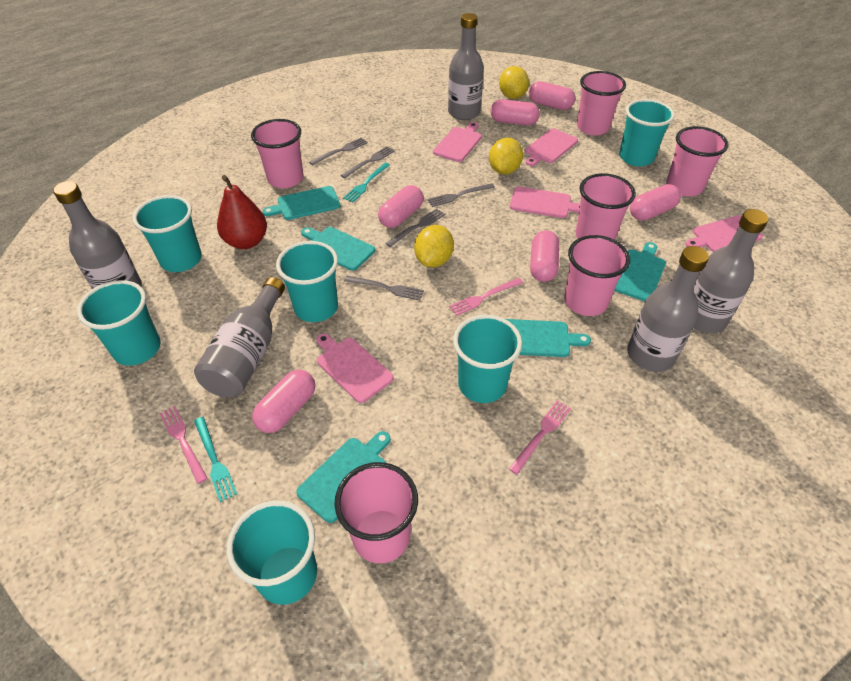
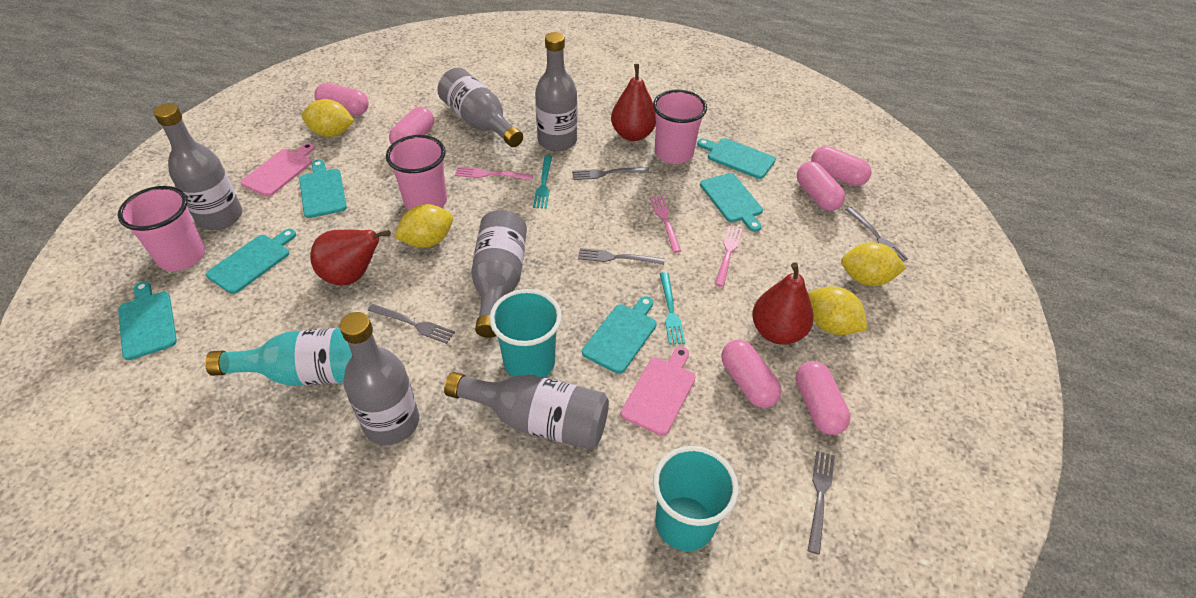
grey bottle: [53,181,142,289] [194,277,285,397] [448,13,484,120] [627,246,709,372] [693,209,768,333] = 5 -> [154,103,242,230] [340,312,419,445] [437,68,523,147] [444,372,609,450] [471,210,527,338] [535,32,577,151] = 6
pink cup: [251,119,303,188] [334,462,418,563] [564,235,630,316] [575,173,636,240] [577,71,626,136] [666,126,729,197] = 6 -> [118,186,205,271] [386,135,447,210] [653,90,707,164] = 3
pink cutting board: [316,333,394,403] [433,122,482,162] [510,186,580,218] [525,128,578,166] [685,215,763,252] = 5 -> [241,143,315,197] [621,347,696,436] = 2
red pear: [217,175,267,249] = 1 -> [310,230,391,285] [611,64,656,141] [752,262,814,345] = 3
turquoise bottle: none = 0 -> [205,328,352,386] = 1
turquoise cup: [77,280,161,366] [133,195,202,272] [227,500,317,605] [276,241,338,322] [453,315,522,403] [619,99,675,166] = 6 -> [489,289,562,378] [653,446,738,551] = 2
turquoise cutting board: [262,186,340,220] [296,431,391,523] [301,227,375,271] [506,319,591,357] [614,242,666,301] = 5 -> [118,281,177,360] [206,229,296,294] [299,160,347,218] [582,296,657,374] [697,138,776,179] [700,173,763,232] = 6
yellow lemon: [414,225,454,267] [489,138,523,175] [499,66,529,99] = 3 -> [302,99,354,137] [394,204,453,248] [808,286,868,335] [841,242,906,286] = 4

